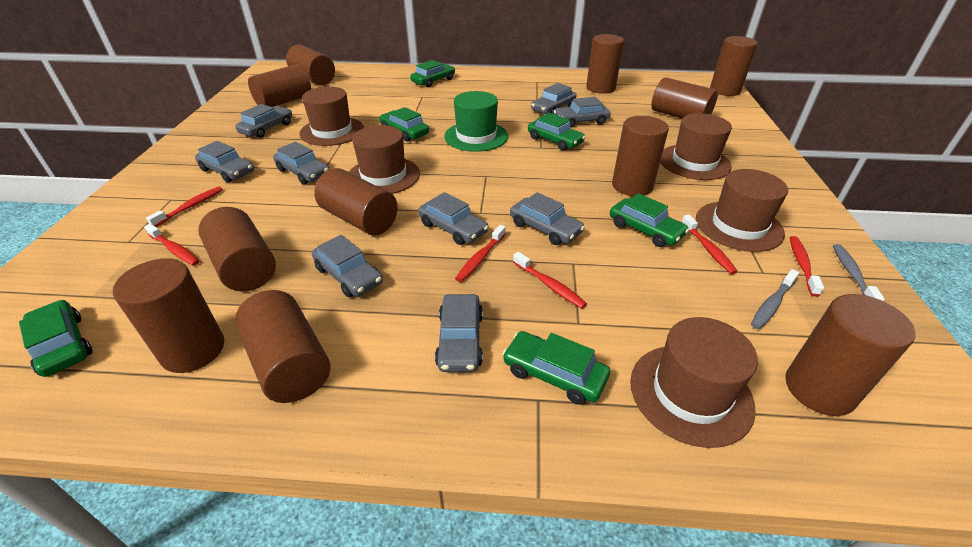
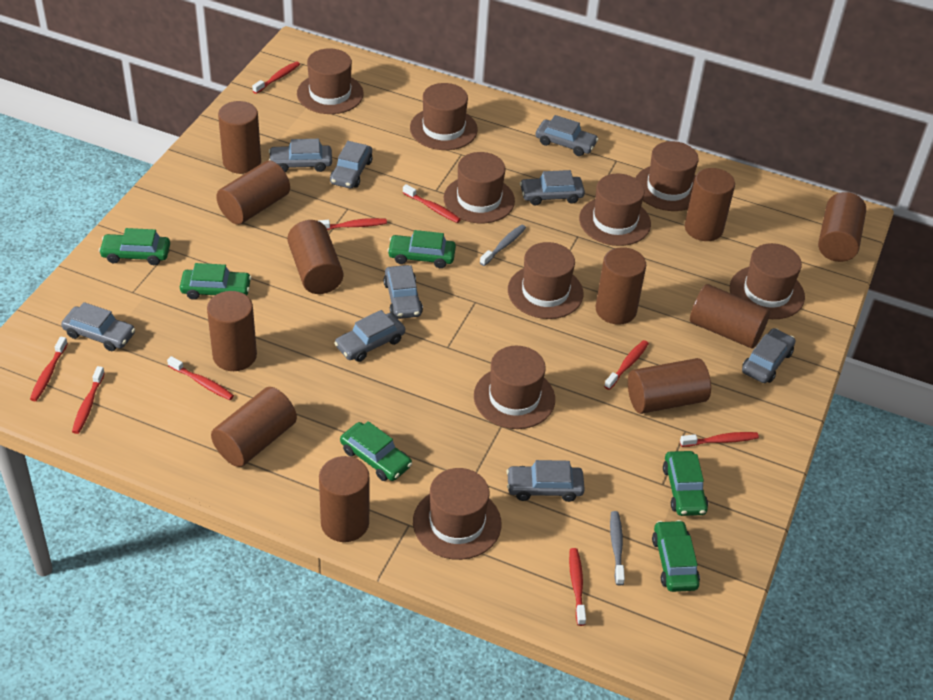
brown hat: [300,87,364,146] [349,125,420,194] [630,317,758,448] [660,113,732,180] [696,169,788,252] = 5 -> [297,48,364,114] [410,83,478,150] [413,468,501,560] [444,152,515,223] [474,346,555,429] [508,242,584,319] [579,173,651,246] [635,141,699,211] [730,243,805,319] = 9
green hat: [444,91,508,152] = 1 -> none = 0
red toothbrush: [144,224,200,266] [146,187,223,227] [455,225,506,282] [513,252,587,309] [682,214,738,274] [790,236,824,297] = 6 -> [30,337,68,401] [72,366,105,434] [167,356,234,400] [252,61,300,94] [319,218,387,230] [403,184,461,223] [569,548,586,626] [604,340,649,390] [680,432,759,447] = 9

